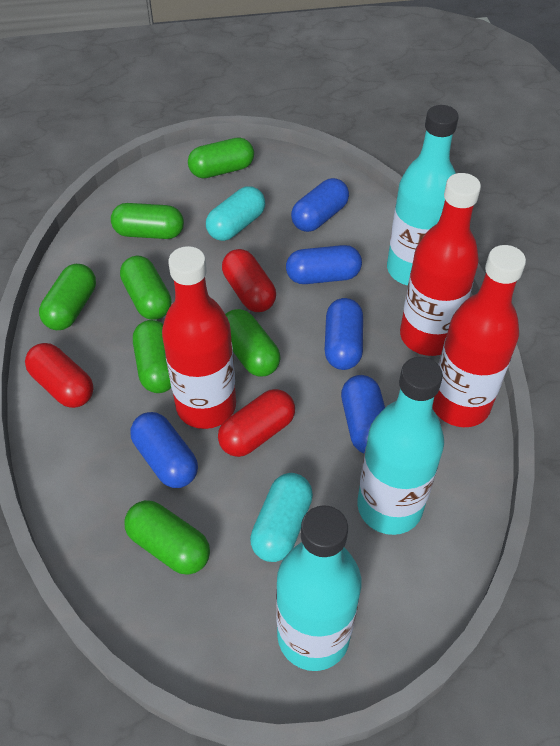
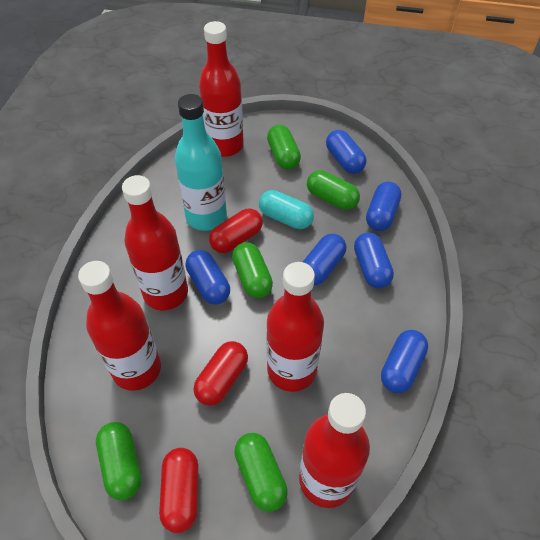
blue capsule: [130,412,198,488] [286,245,362,284] [291,178,349,232] [325,298,363,370] [341,375,385,453] = 5 -> [186,250,230,305] [303,233,346,285] [326,130,367,174] [354,232,394,289] [366,181,401,231] [381,330,428,393] = 6
green capsule: [39,264,96,330] [111,203,184,239] [120,256,172,320] [124,500,210,575] [133,320,171,393] [188,137,254,178] [225,309,281,377] = 7 -> [96,422,142,500] [232,242,273,298] [234,433,288,512] [267,125,301,170] [307,170,360,210] = 5
red bottle: [162,246,236,429] [400,173,481,356] [432,245,526,427] = 3 -> [78,261,161,391] [122,175,188,310] [199,21,244,157] [266,262,324,392] [299,393,370,508] = 5
turquoise bottle: [276,505,362,671] [357,357,444,535] [387,105,459,285] = 3 -> [175,94,227,231] = 1
turquoise capsule: [206,186,265,241] [250,473,313,562] = 2 -> [259,190,314,229] = 1

